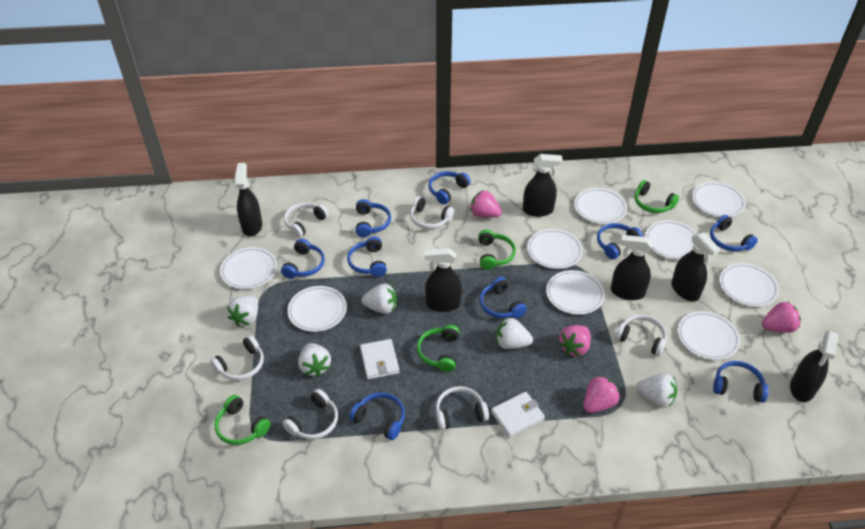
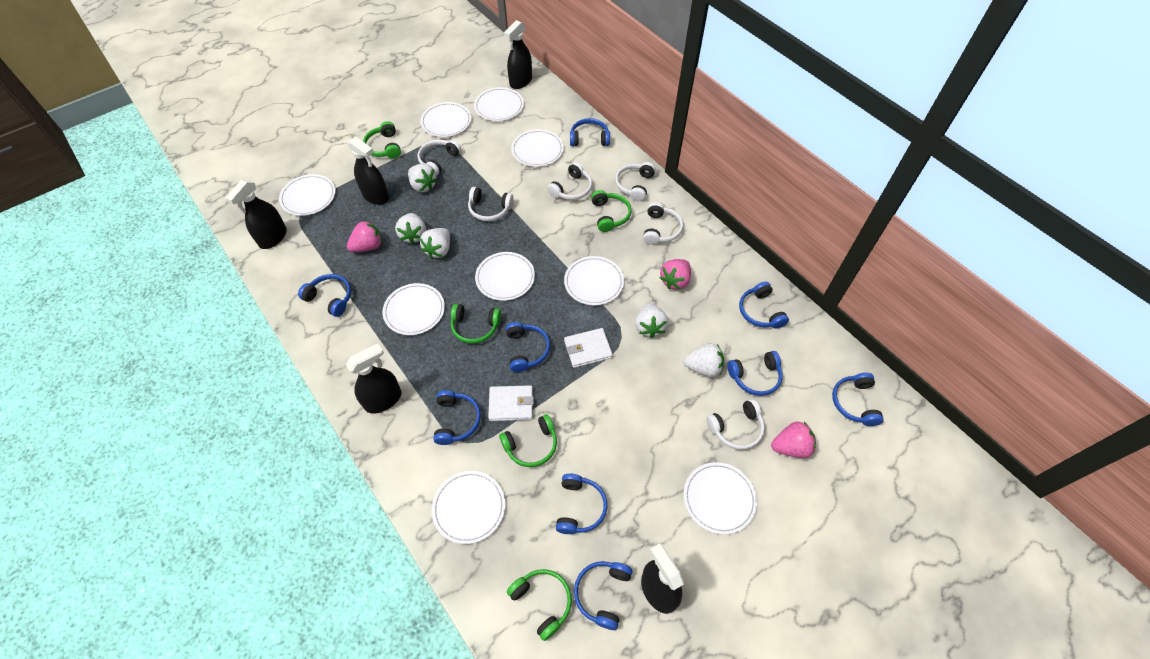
black spray bottle: [235,163,262,237] [425,248,462,312] [523,154,563,217] [611,235,653,300] [671,232,720,301] [790,331,839,402] = 6 -> [225,180,287,249] [346,344,401,414] [347,136,389,205] [504,20,532,89] [641,543,684,614] = 5
green headphones: [214,395,271,445] [417,325,460,372] [478,230,516,270] [634,180,679,213] = 4 -> [363,121,401,159] [451,304,501,344] [499,414,557,467] [507,569,572,641] [591,190,631,232] = 5
pink strawberry: [470,190,502,218] [558,325,591,356] [584,375,620,413] [762,302,801,333] = 4 -> [347,220,382,252] [659,259,691,290] [771,421,816,458] = 3

